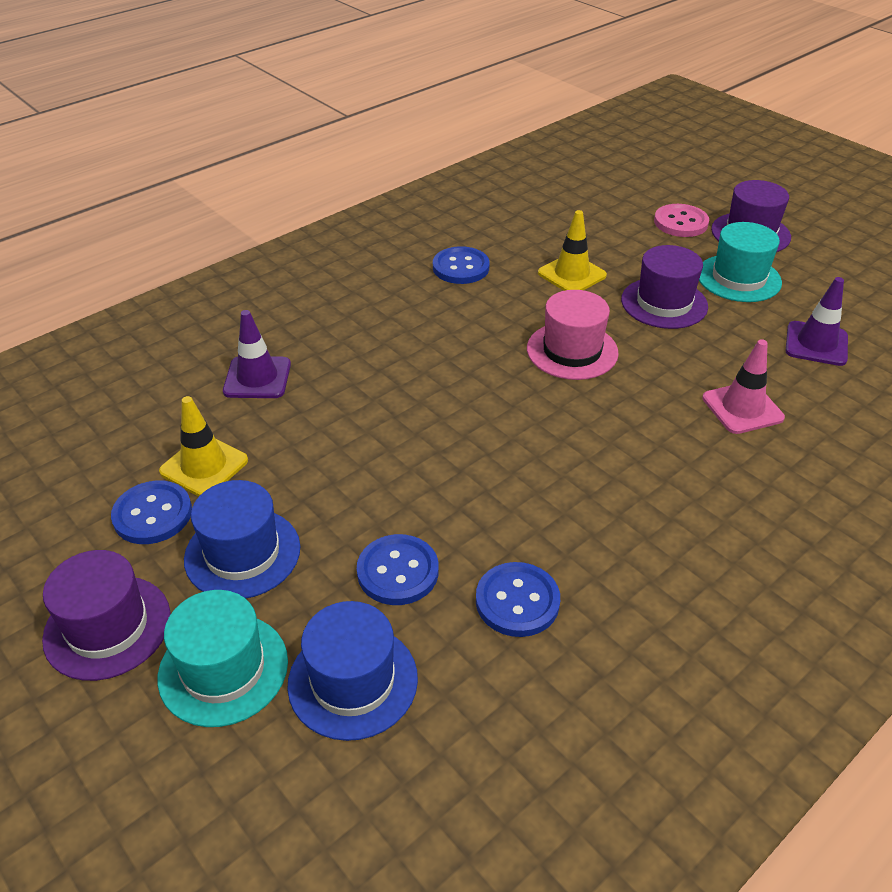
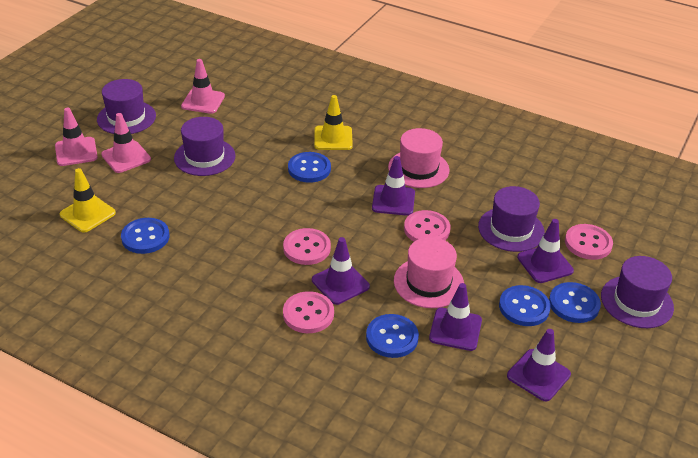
blue button: [111,481,192,544] [357,534,439,605] [433,246,490,284] [476,562,560,637] = 4 -> [121,218,169,254] [288,152,331,183] [366,314,419,358] [499,285,551,326] [549,282,601,323] = 5
blue hat: [184,480,300,599] [287,601,418,741] = 2 -> none = 0
pink button: [654,204,709,237] = 1 -> [283,228,331,265] [283,291,334,333] [404,210,451,241] [565,224,613,260] = 4
pink hat: [527,290,619,380] = 1 -> [388,128,450,188] [394,237,464,308] = 2
pink traffic cone: [702,339,785,434] = 1 -> [55,108,98,166] [101,113,151,173] [181,59,225,114] = 3
purple hat: [42,550,171,681] [621,245,708,329] [711,180,791,252] = 3 -> [97,79,156,134] [174,117,235,176] [478,186,545,252] [601,256,674,328] = 4
purple traffic cone: [223,310,291,398] [786,277,848,366] = 2 -> [312,237,370,305] [372,156,415,216] [429,283,482,351] [507,329,571,402] [517,219,574,283] = 5
turquoise hat: [157,590,288,727] [699,222,782,302] = 2 -> none = 0

